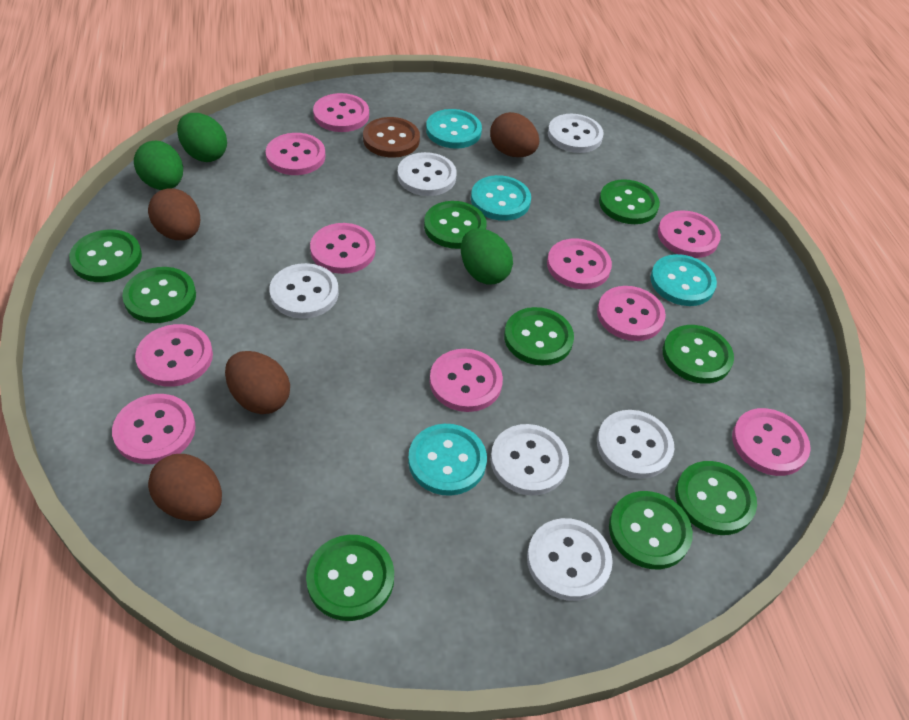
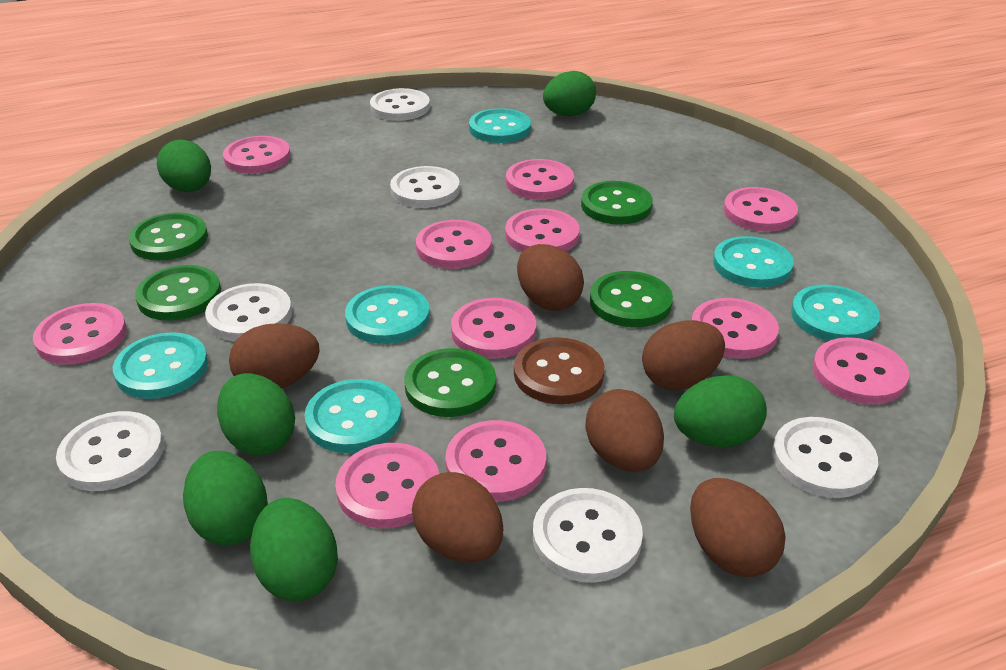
brown egg: [148,188,200,240] [148,454,222,521] [225,351,290,414] [490,112,539,157] = 4 -> [229,323,320,388] [412,472,503,563] [517,244,584,311] [586,389,664,472] [642,320,725,390] [690,478,785,577] = 6
green button: [69,229,142,282] [122,267,196,323] [306,535,394,621] [424,201,487,249] [504,307,574,366] [599,179,660,224] [609,491,693,569] [663,325,734,384] [675,461,757,535] = 9 -> [129,213,208,261] [135,265,221,321] [404,348,496,417] [581,181,653,225] [590,271,673,327] = 5
green egg: [134,141,183,190] [177,113,227,162] [461,228,513,284] = 3 -> [157,140,211,192] [183,451,268,546] [217,373,295,456] [250,498,338,601] [543,71,596,116] [674,375,767,447] = 6
pink button: [112,394,196,464] [135,324,213,387] [266,133,325,175] [310,223,376,274] [313,93,369,132] [430,349,503,412] [547,238,612,289] [597,286,666,341] [658,210,721,258] [732,408,811,476] = 10 -> [33,303,127,365] [223,136,291,174] [335,443,440,528] [416,220,492,269] [446,420,546,502] [451,298,536,358] [505,208,580,252] [506,159,574,200] [692,298,779,359] [724,187,798,232] [813,337,909,405] = 11
turquoise button: [408,424,487,496] [426,109,482,149] [471,175,531,221] [651,254,717,306] = 4 -> [113,332,208,399] [304,379,402,453] [345,285,430,344] [469,108,531,143] [713,236,794,288] [791,285,880,341] = 6

